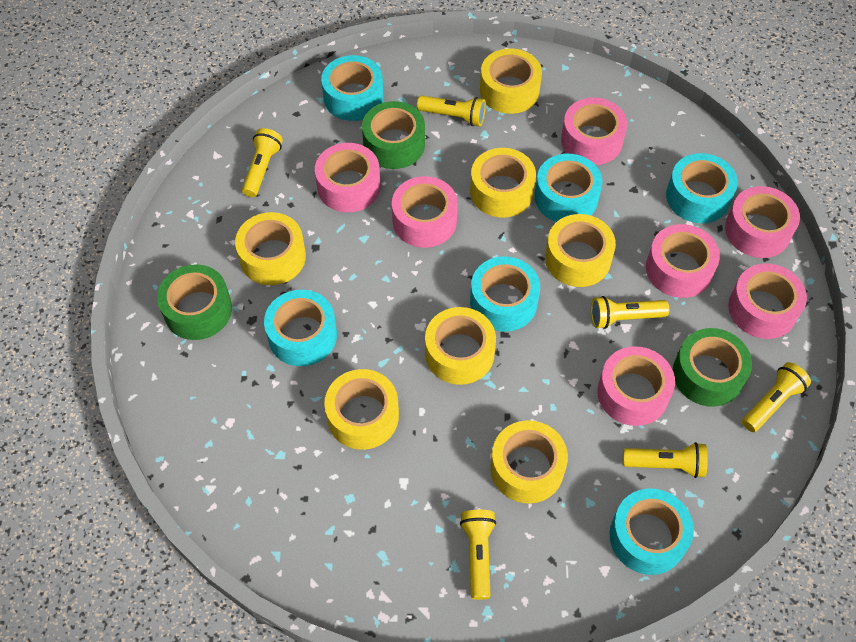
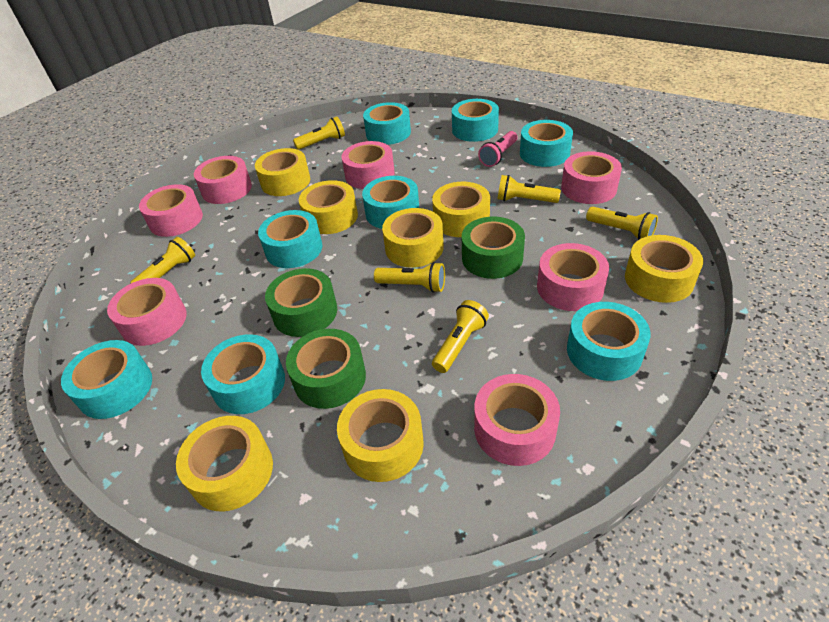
pink flashlight: none = 0 -> [478,131,518,167] = 1
turquoise tape: [264,290,337,366] [321,55,384,121] [470,256,540,332] [535,154,602,222] [609,489,694,575] [666,153,738,223] = 6 -> [61,340,152,419] [201,334,285,414] [258,210,322,268] [362,176,419,229] [363,102,411,145] [452,99,499,142] [520,120,573,167] [567,302,651,381] = 8

